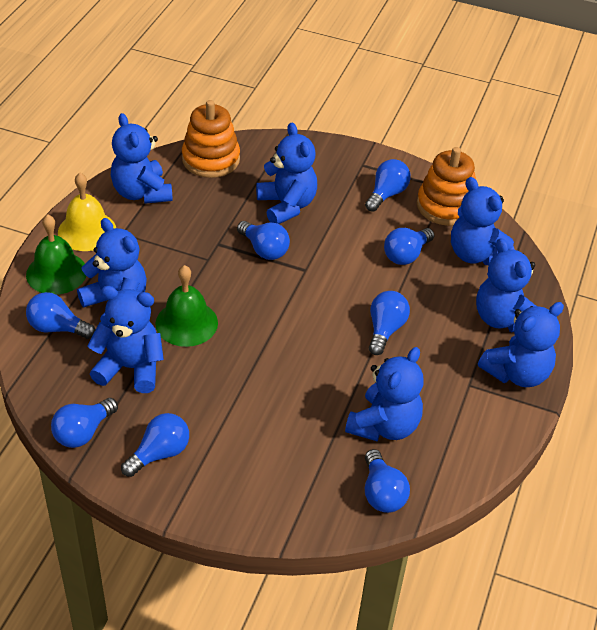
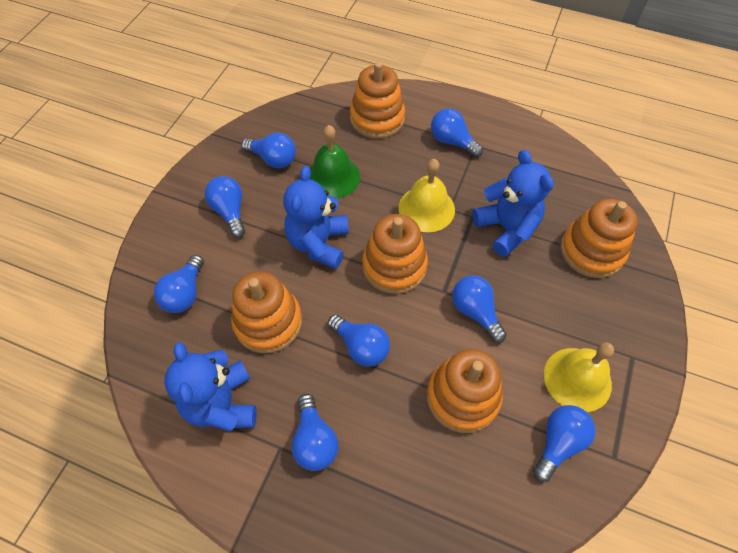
blue teddy bear: [77,218,147,326] [87,286,164,393] [111,113,173,204] [256,123,317,224] [345,347,423,441] [451,177,515,265] [476,238,536,332] [478,302,564,387] = 8 -> [164,342,256,431] [283,166,349,269] [472,150,554,257] = 3
green bell: [26,214,86,295] [155,265,218,347] = 2 -> [310,125,360,199] = 1
orange stacking toy: [182,100,240,178] [417,147,476,226] = 2 -> [231,271,302,353] [350,62,405,139] [362,214,428,294] [427,349,503,433] [560,199,638,278] = 5
yellow bell: [58,173,116,251] = 1 -> [398,159,455,232] [544,342,614,412] = 2

